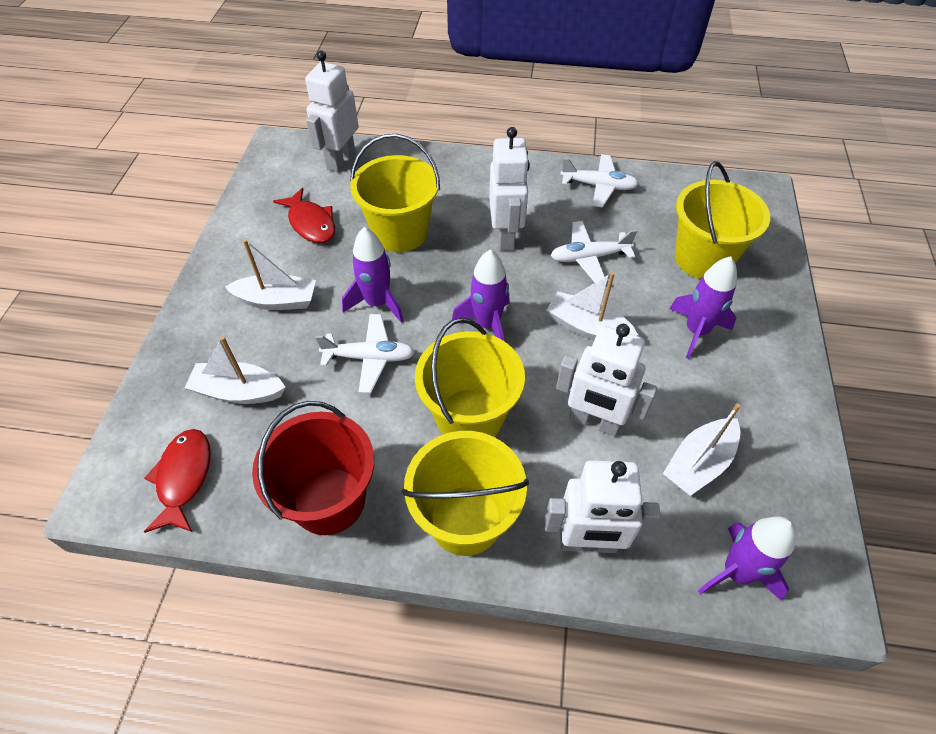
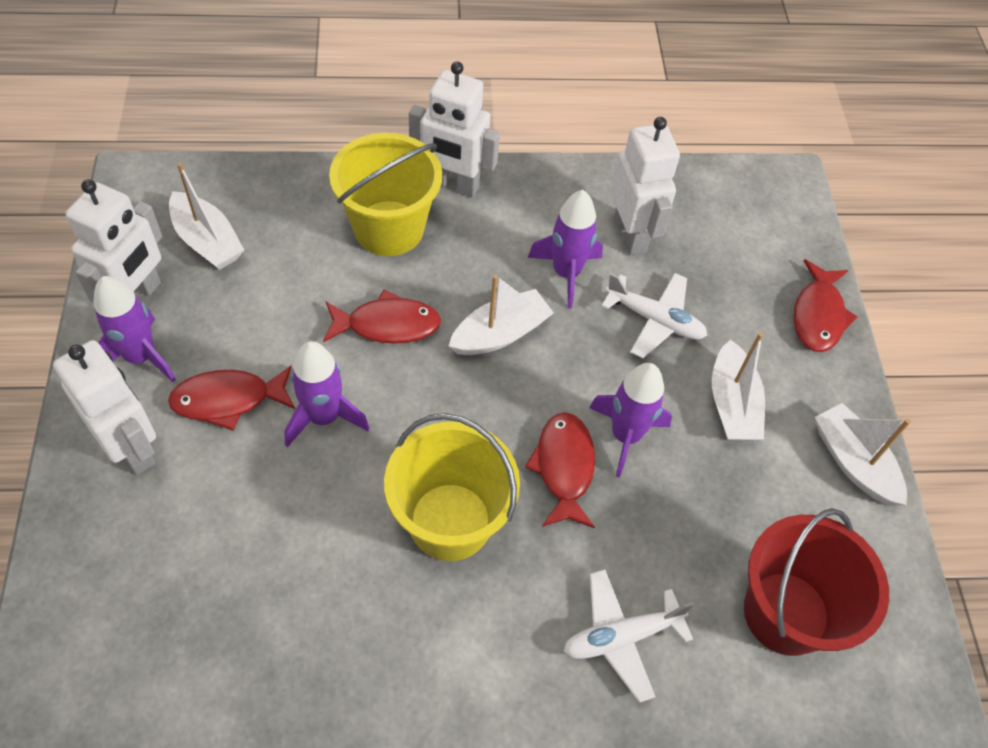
red fish: [144,429,211,533] [273,188,335,243] = 2 -> [168,366,295,431] [323,290,441,344] [525,412,595,528] [794,259,858,352] = 4
white plane: [315,314,415,393] [550,221,637,283] [560,154,639,208] = 3 -> [563,569,694,703] [601,273,707,359] = 2
yellow bucket: [350,134,440,252] [402,431,529,556] [415,318,525,437] [675,161,770,279] = 4 -> [329,133,442,256] [384,413,520,561] = 2

